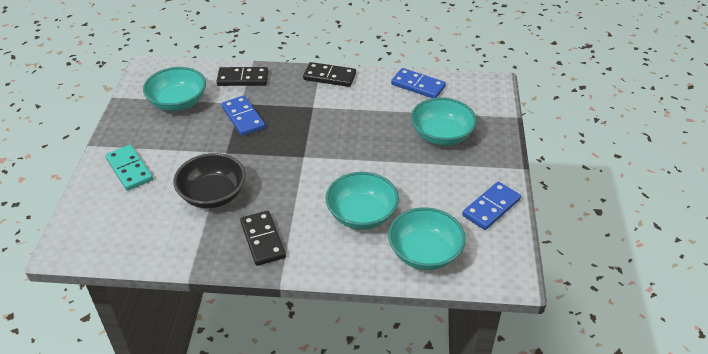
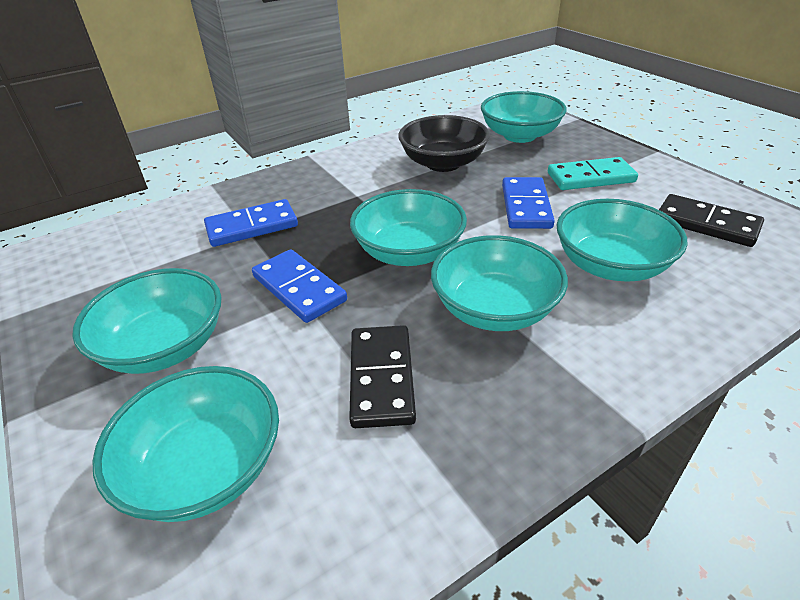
black domino: [216,67,268,86] [240,211,286,266] [303,62,356,87] = 3 -> [349,325,416,428] [659,194,764,247] = 2
turquoise bowl: [143,67,206,111] [325,172,399,230] [388,207,466,270] [411,97,477,146] = 4 -> [72,268,222,374] [92,366,279,522] [350,189,467,266] [431,235,568,331] [481,91,567,143] [557,199,687,281] = 6

